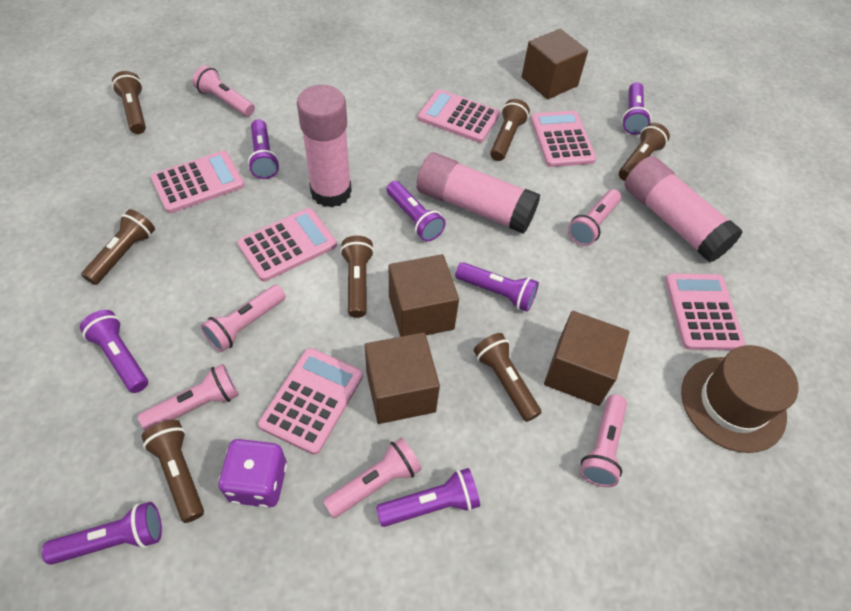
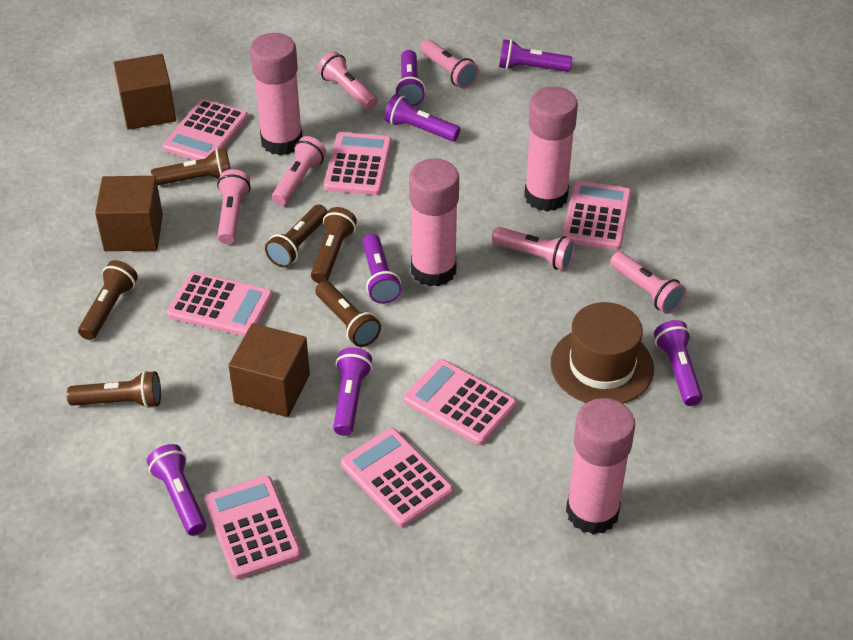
brown cube: [365,333,440,424] [389,254,459,337] [522,29,588,100] [544,311,629,406] = 4 -> [95,176,163,251] [114,54,176,130] [228,323,310,417] = 3
brown flashlight: [81,209,155,285] [112,71,146,134] [141,420,204,523] [340,236,374,318] [474,333,541,422] [490,99,530,161] [619,123,670,181] = 7 -> [67,371,161,408] [78,260,138,340] [151,148,231,185] [265,204,327,268] [311,207,357,283] [315,281,381,347] = 6
pink calculator: [151,151,245,213] [237,208,337,282] [258,348,363,455] [418,89,500,143] [531,111,596,167] [665,273,745,350] = 6 -> [162,99,248,160] [167,272,273,336] [204,476,301,579] [324,132,392,195] [341,428,453,527] [404,359,517,445] [562,181,631,250] = 7
pink glue stick: [297,85,352,207] [416,152,540,234] [624,156,743,263] = 3 -> [250,33,303,155] [409,158,459,287] [524,86,578,212] [566,398,635,535] = 4
purple dice: [218,439,287,508] = 1 -> none = 0

